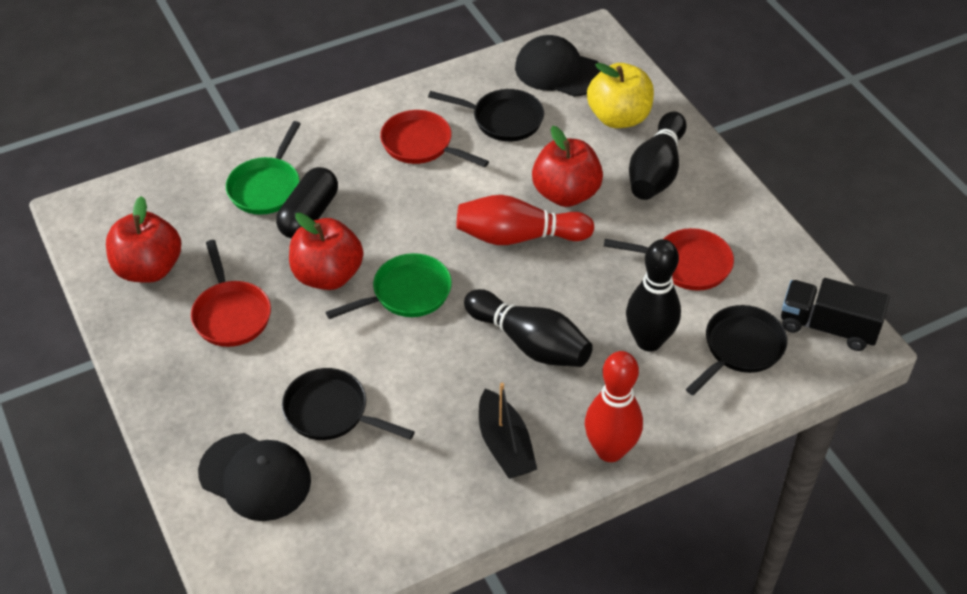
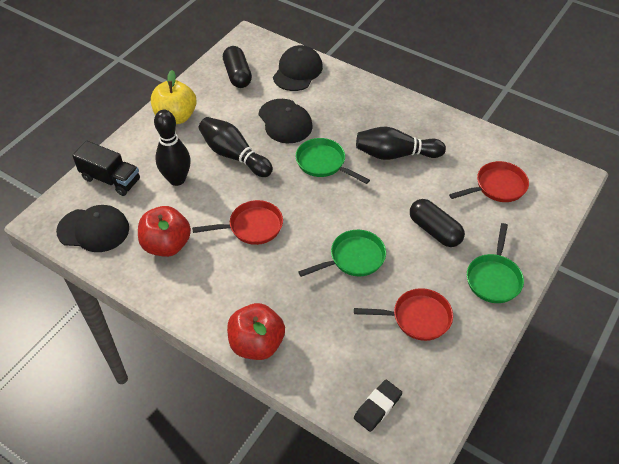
black boat: [479,383,537,479] = 1 -> none = 0
black cap: [198,433,311,521] [515,35,601,97] = 2 -> [56,205,129,252] [258,99,313,144] [273,45,323,91] = 3
black capsule: [276,167,338,238] = 1 -> [223,46,252,88] [410,199,465,247] = 2
black eraser: none = 0 -> [354,380,402,432] = 1
black pan: [282,368,415,440] [428,89,544,142] [686,305,788,395] = 3 -> none = 0
green pan: [226,121,301,215] [326,253,452,319] = 2 -> [296,138,370,184] [298,230,386,277] [467,223,524,303] = 3
red apple: [106,196,181,283] [289,213,363,290] [532,126,603,207] = 3 -> [138,206,191,257] [227,303,285,360] = 2
red bowling pin: [457,195,594,245] [585,351,643,462] = 2 -> none = 0

